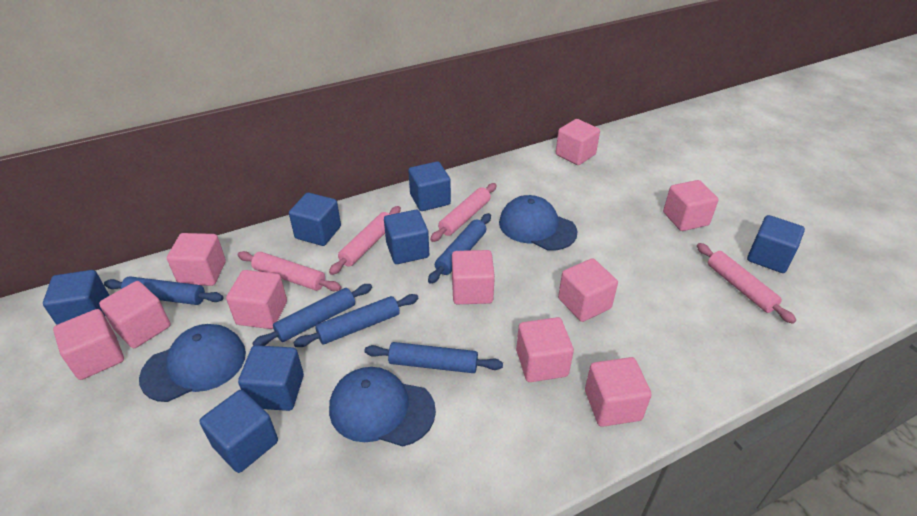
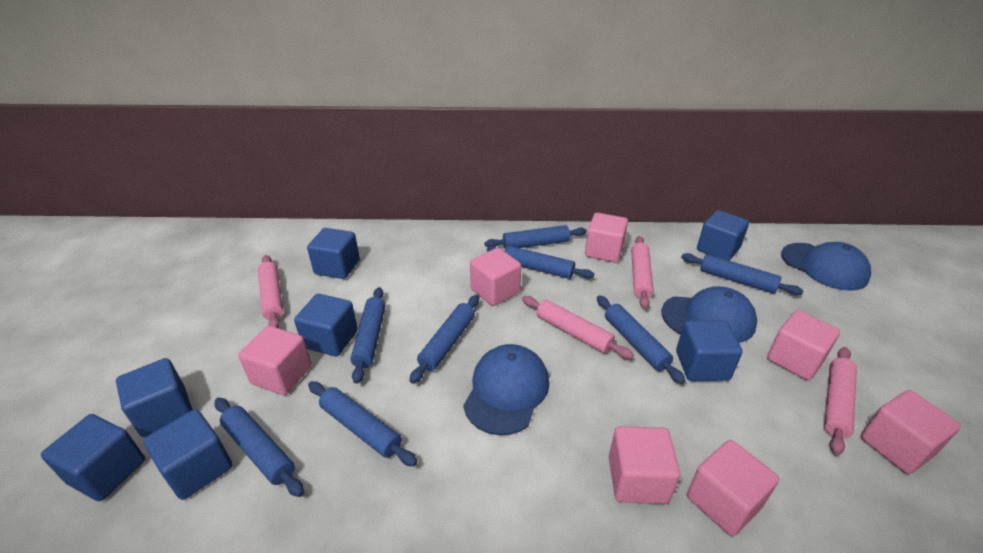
blue rolling pin: [104,276,223,305] [252,284,372,346] [293,294,419,347] [365,342,503,373] [428,213,491,284] = 5 -> [215,398,304,497] [308,381,417,467] [351,287,385,384] [409,295,479,384] [485,225,587,249] [487,246,594,279] [597,295,686,384] [681,253,803,295] = 8
pink cube: [53,309,124,380] [99,281,171,348] [167,233,226,286] [226,270,287,329] [452,250,495,304] [516,317,574,382] [556,119,600,165] [558,258,618,322] [585,357,652,427] [663,180,719,231] = 10 -> [238,326,311,395] [470,248,521,306] [585,213,628,262] [609,426,680,504] [687,440,779,536] [767,310,840,381] [860,390,961,474] = 7

